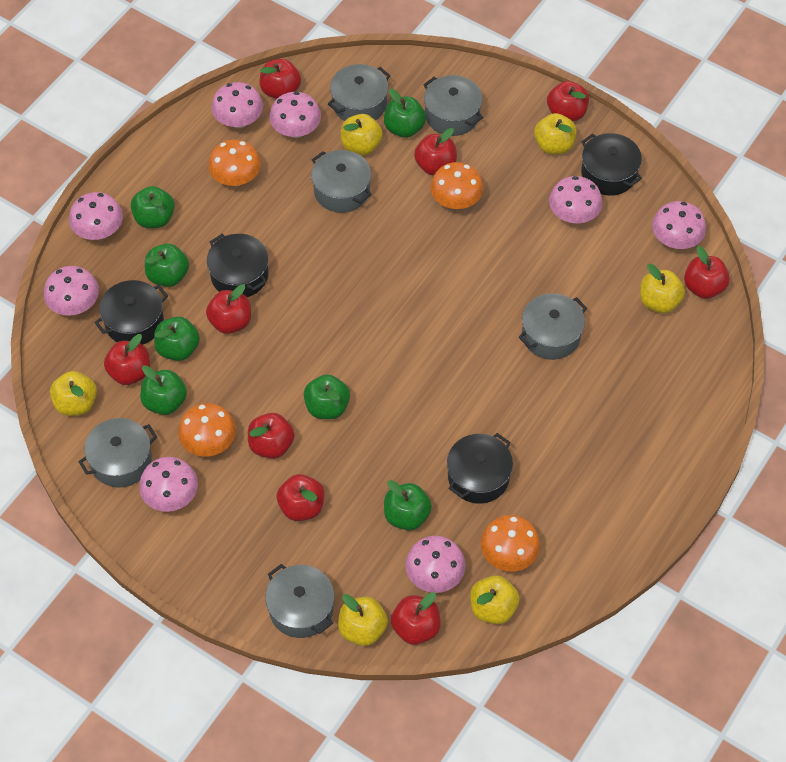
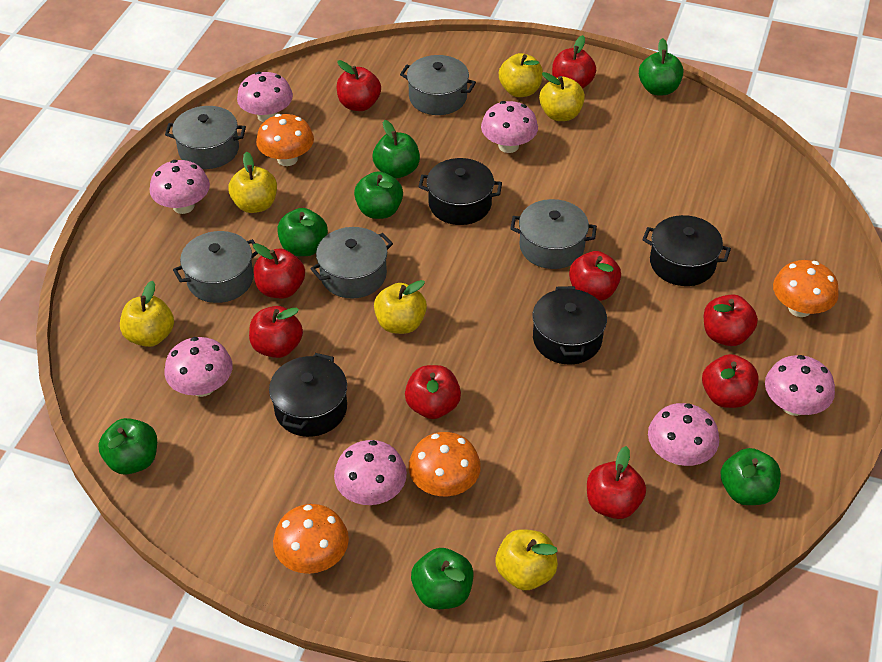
grey pot: [79,418,157,488] [265,564,334,638] [311,150,372,213] [328,64,390,121] [423,75,483,136] [519,293,587,360] = 6 -> [165,106,246,169] [173,231,258,303] [310,227,393,298] [400,55,476,115] [510,199,597,269] = 5
pink mushroom: [44,266,99,316] [69,192,123,240] [139,457,198,512] [211,82,263,128] [269,92,321,138] [405,536,466,593] [549,176,603,223] [652,201,706,249] = 8 -> [150,160,210,214] [164,337,233,397] [237,71,293,122] [334,440,407,505] [481,101,538,153] [648,403,719,466] [765,355,835,416] = 7

